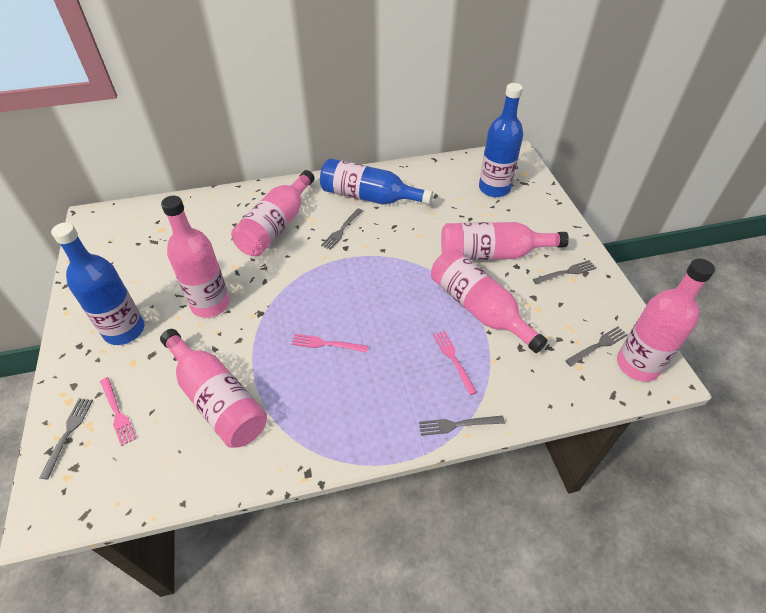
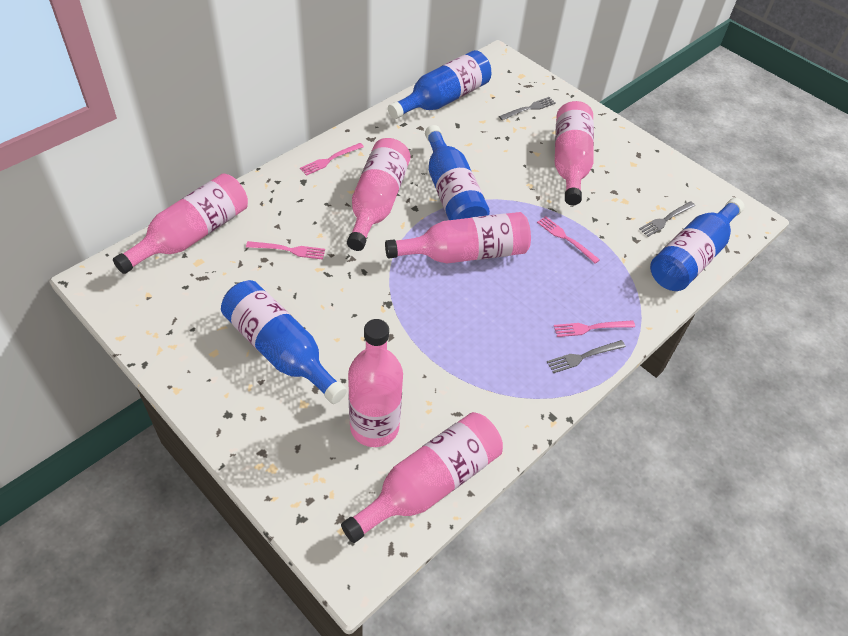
blue bottle: [51,222,145,345] [320,158,433,205] [479,83,523,197] = 3 -> [221,280,347,404] [388,50,491,119] [425,125,490,220] [650,198,744,291] = 4
grey fork: [40,398,93,479] [321,208,363,250] [419,416,505,436] [533,260,596,284] [565,326,628,366] = 5 -> [499,97,556,120] [547,340,626,373] [639,201,695,237] = 3
pink fork: [100,377,137,446] [291,334,368,352] [433,331,477,395] = 3 -> [246,241,325,260] [300,143,364,176] [537,216,600,264] [554,320,635,337] = 4

